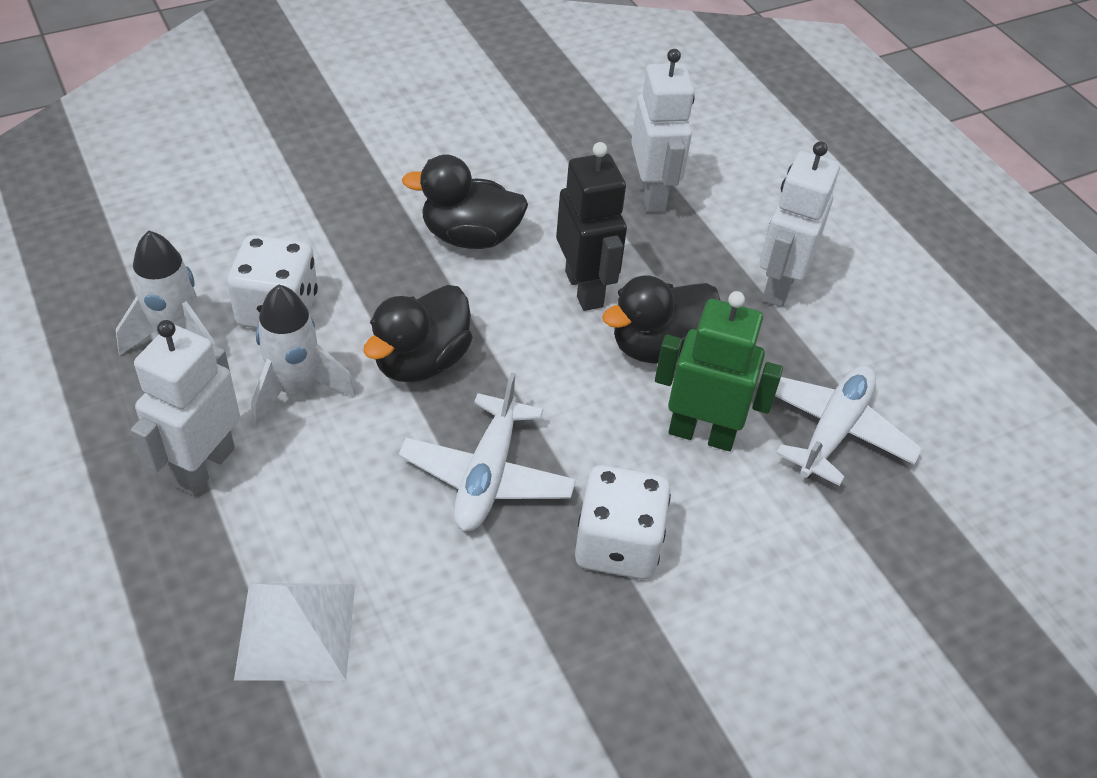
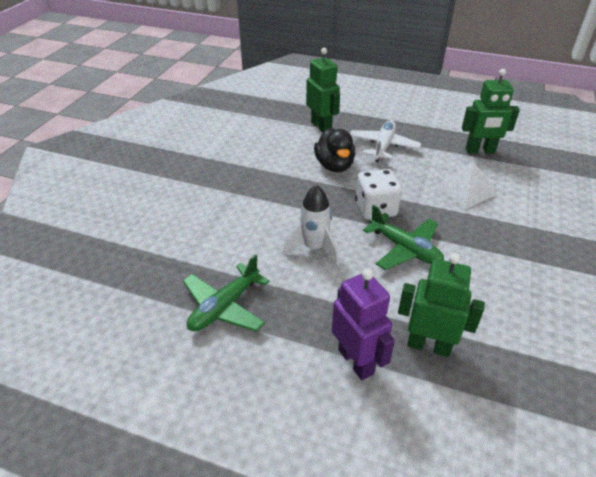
black duck: [363,285,473,382] [402,155,528,249] [602,276,721,364] = 3 -> [314,128,355,172] = 1
black robot: [556,142,627,311] = 1 -> none = 0
green plane: none = 0 -> [183,254,270,332] [363,205,444,270] = 2
green robot: [655,291,783,451] = 1 -> [306,48,340,133] [398,253,485,357] [462,69,520,154] = 3
purple robot: none = 0 -> [332,269,395,380] = 1
white dice: [227,235,318,328] [575,465,671,579] = 2 -> [355,169,402,220] = 1
white plane: [399,373,576,531] [775,366,922,486] = 2 -> [350,121,421,162] = 1
white robot: [131,320,240,495] [631,49,695,212] [760,141,840,307] = 3 -> none = 0
white rocket: [116,231,216,356] [251,285,356,429] = 2 -> [283,184,339,266] = 1

